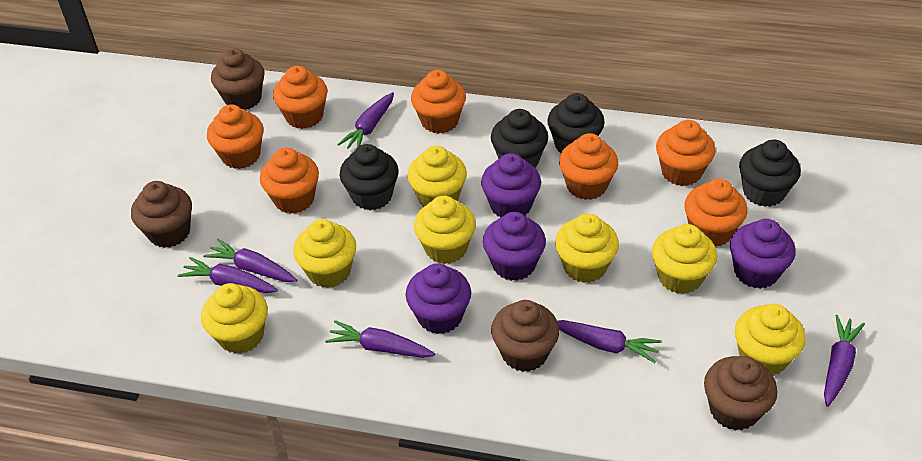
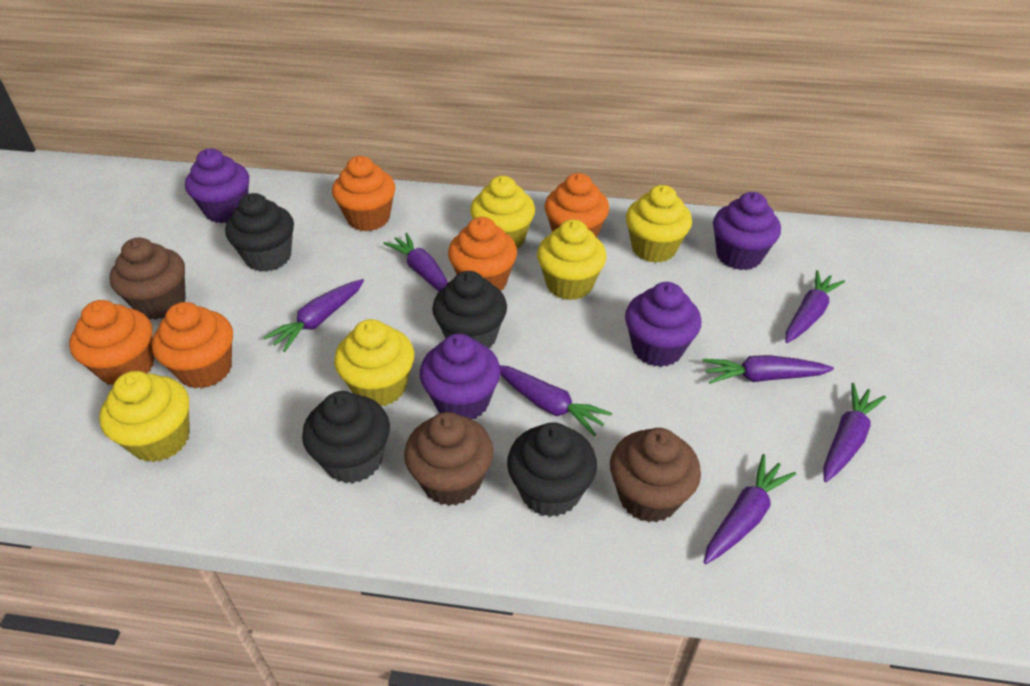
brown cupcake: [131,181,192,248] [211,48,265,110] [491,300,559,372] [704,356,777,431] = 4 -> [109,238,186,320] [404,412,493,506] [610,428,701,523] = 3
orange cupcake: [207,105,263,169] [260,148,319,214] [273,66,328,129] [411,70,466,134] [559,133,618,200] [656,120,716,186] [684,179,747,247] = 7 -> [69,300,154,385] [152,302,233,389] [332,156,396,231] [448,217,517,291] [545,173,609,238] = 5
purple carrot: [178,257,278,293] [203,239,297,282] [325,320,435,358] [337,92,394,149] [557,320,662,363] [824,315,865,407] = 6 -> [263,279,364,352] [383,233,448,292] [500,365,612,437] [703,355,834,384] [704,454,796,564] [785,270,845,343] [823,383,886,482] = 7
yellow cupcake: [201,283,268,354] [293,219,356,288] [407,146,467,207] [414,196,476,264] [555,214,619,283] [652,224,717,294] [735,304,805,376] = 7 -> [99,371,190,462] [334,319,414,406] [470,176,535,248] [537,220,607,300] [626,185,692,263] = 5

